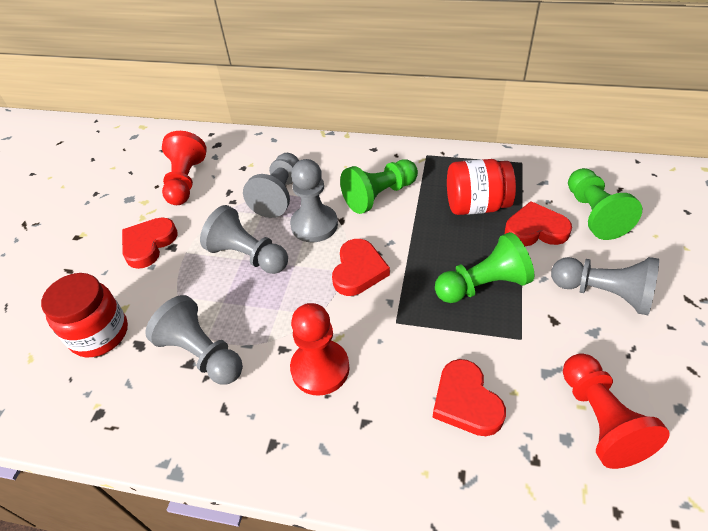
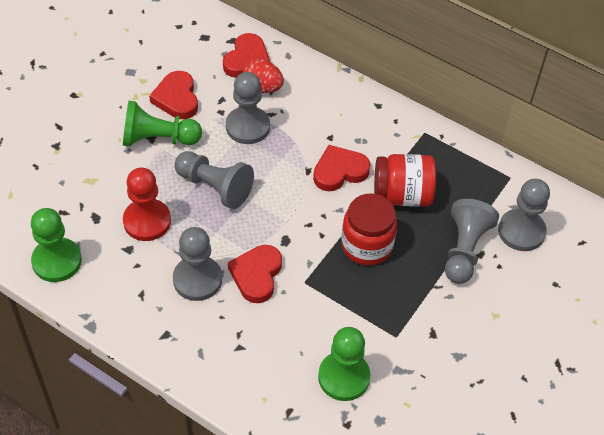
red egg: none = 0 -> [243,59,284,93] = 1
red pawn: [162,131,207,205] [290,303,350,396] [563,353,670,469] = 3 -> [123,168,171,241] = 1

